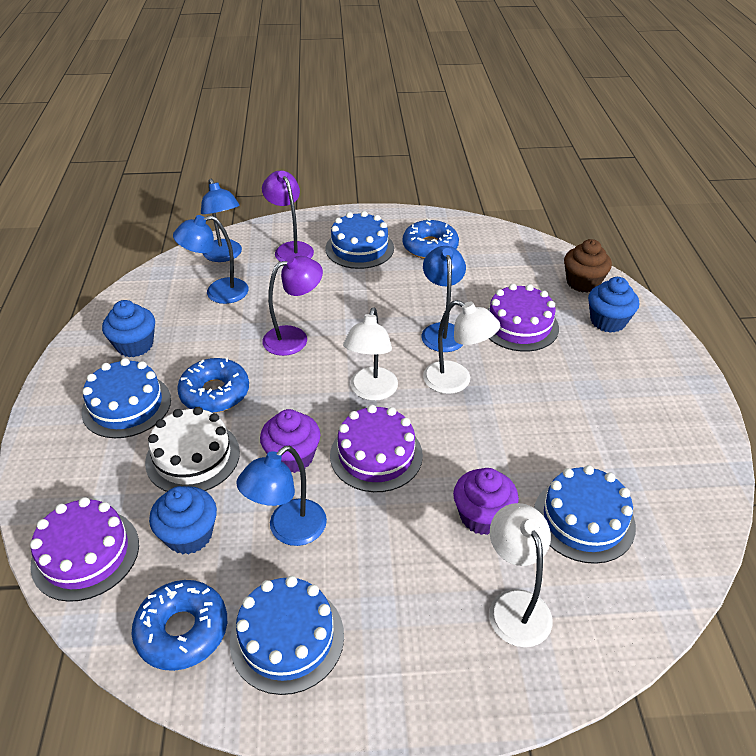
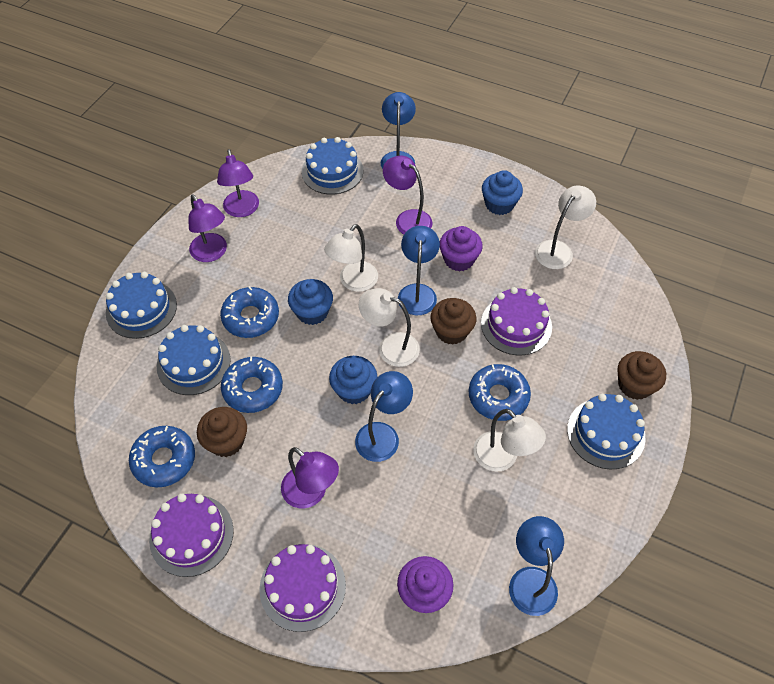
blue donut: [132,580,227,671] [177,358,249,413] [403,218,459,259] = 3 -> [129,426,195,487] [220,286,279,338] [221,357,283,413] [468,364,531,421] = 4
brown cupcake: [564,239,612,293] = 1 -> [197,407,247,457] [430,298,477,345] [618,351,666,400] = 3
purple lamp: [262,171,314,262] [262,256,323,356] = 2 -> [188,194,227,262] [217,149,259,217] [281,447,339,508] [383,156,432,234] = 4
white cake: [145,407,240,492] = 1 -> none = 0
white lamp: [343,307,398,401] [423,300,500,394] [489,503,552,647] = 3 -> [324,224,378,292] [359,288,420,367] [473,409,546,472] [535,186,596,269] = 4

